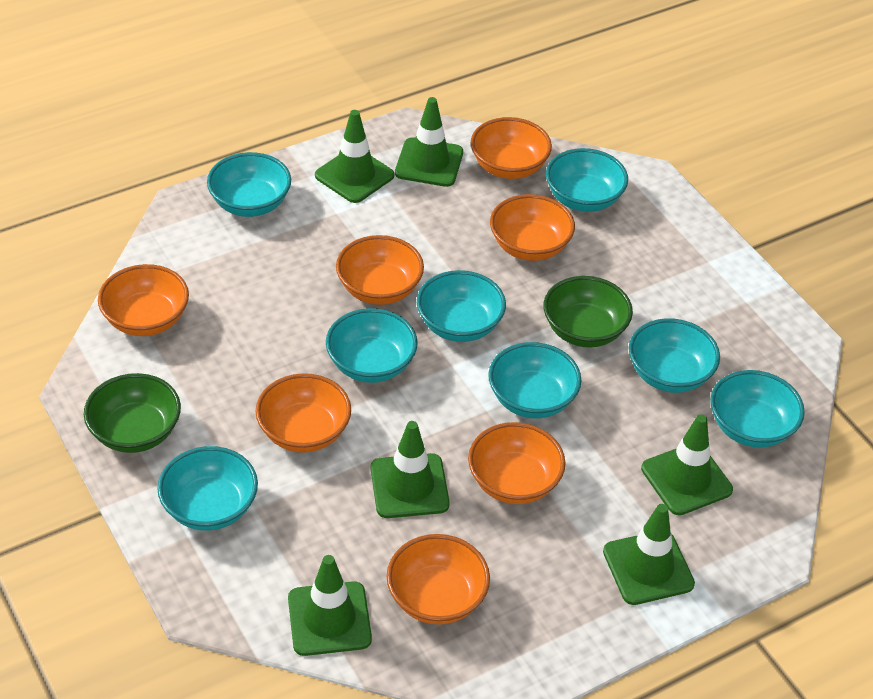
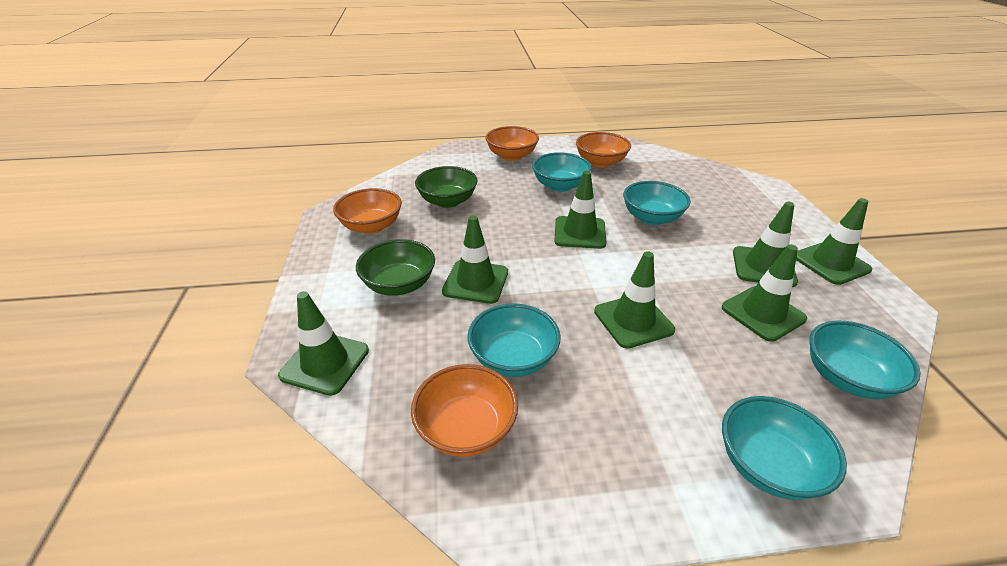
green traffic cone: [288,555,372,656] [315,110,394,203] [371,421,450,518] [395,97,463,187] [603,504,695,605] [641,414,733,515] = 6 -> [278,291,369,396] [442,215,508,304] [554,171,607,249] [594,251,675,349] [722,244,807,342] [733,202,798,287] [796,198,872,285] = 7
orange bowl: [98,264,189,336] [255,373,351,453] [336,235,424,305] [386,534,490,624] [468,422,566,504] [471,117,552,179] [490,194,575,261] = 7 -> [333,188,402,234] [411,364,518,457] [485,126,539,161] [576,132,631,168] = 4
turquoise bowl: [157,446,258,531] [207,152,291,217] [326,308,418,383] [417,270,506,342] [488,342,582,418] [546,148,628,212] [629,318,720,393] [710,370,805,448] = 8 -> [467,303,561,377] [532,152,592,192] [623,181,691,225] [722,396,847,500] [809,321,921,399] = 5

